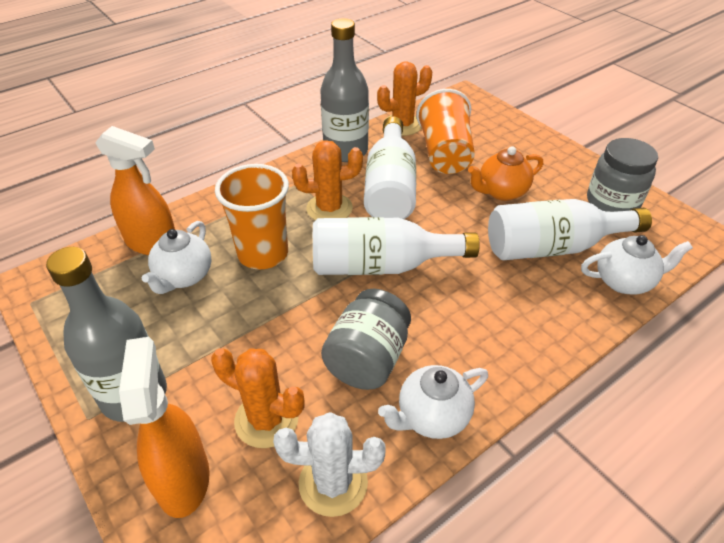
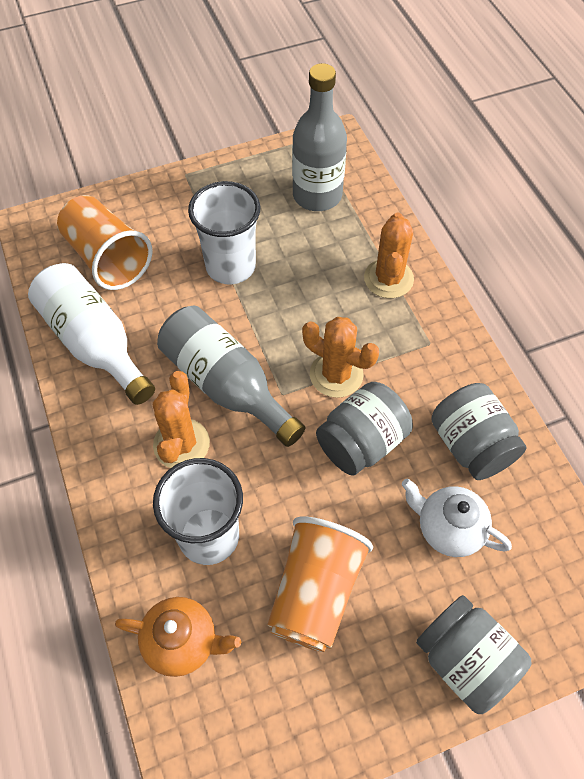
grey jar: [321,289,411,390] [587,138,658,212] = 2 -> [316,382,413,476] [416,595,531,714] [431,383,527,480] = 3
orange spray bottle: [95,126,175,255] [119,337,210,518] = 2 -> none = 0
white bottle: [313,217,480,275] [364,116,416,219] [488,199,652,260] = 3 -> [28,263,155,405] = 1
white cactus: [273,412,385,517] = 1 -> none = 0
white cup: none = 0 -> [153,458,243,565] [188,181,260,284] = 2
white teapot: [141,221,212,294] [378,365,488,439] [581,235,693,294] = 3 -> [402,479,512,557] = 1

